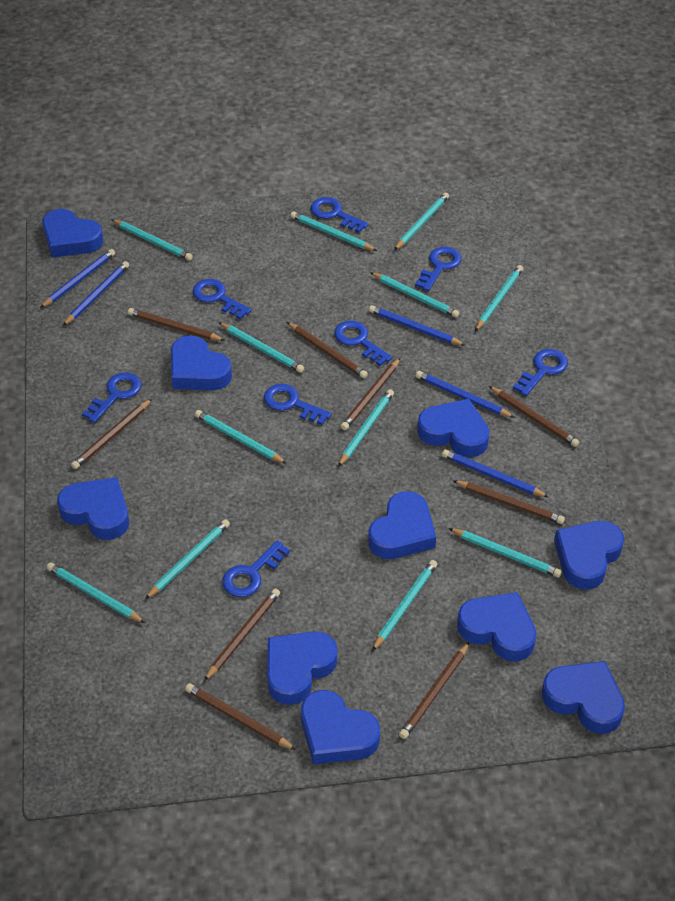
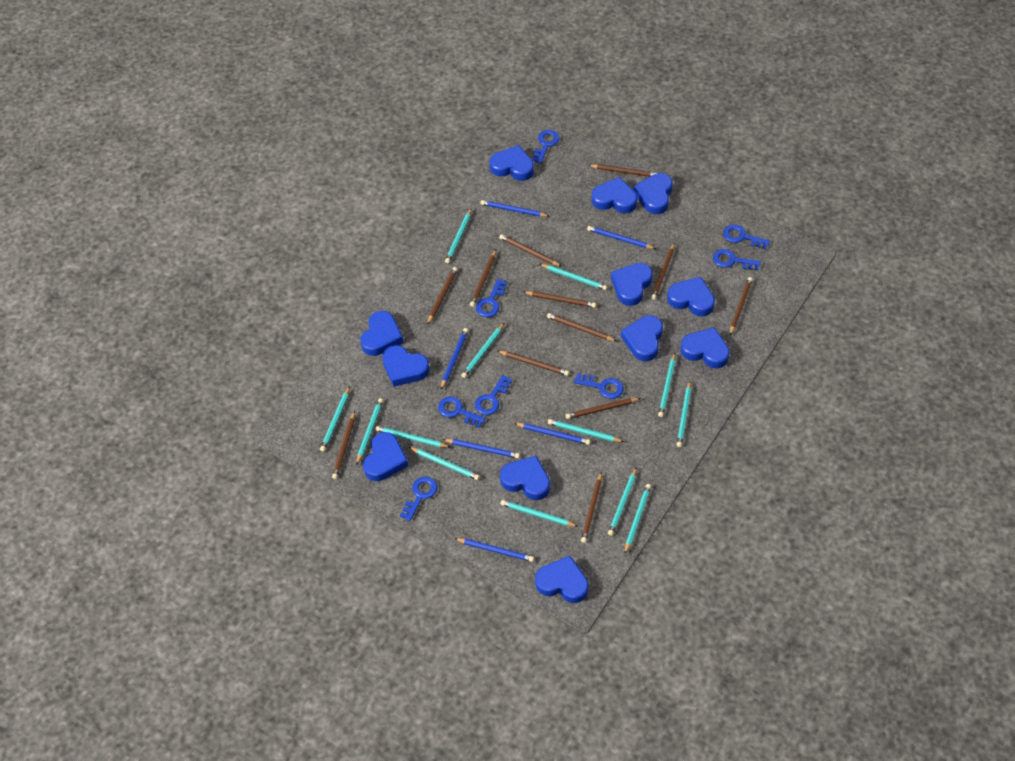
blue heart: [42,209,103,257] [57,477,129,540] [171,335,232,390] [267,631,337,705] [301,690,380,764] [368,491,436,559] [417,399,490,457] [457,592,537,661] [542,661,625,734] [554,521,624,589] = 10 -> [360,311,403,356] [363,432,408,481] [382,345,430,387] [490,145,534,181] [500,456,550,500] [535,556,589,603] [592,177,637,213] [611,263,653,306] [621,315,663,361] [633,173,673,214] [667,277,715,317] [681,327,730,368] = 12
blue pencil: [40,249,115,308] [63,261,129,326] [369,305,466,346] [416,371,515,418] [442,449,549,497] = 5 -> [441,328,468,389] [443,439,520,459] [454,538,534,562] [481,200,549,217] [514,423,590,445] [587,226,656,249] = 6
brown pencil: [71,399,152,469] [128,308,225,341] [185,683,296,750] [204,588,280,681] [287,322,368,378] [341,358,400,430] [399,642,469,739] [453,480,565,524] [489,386,579,447] = 9 -> [332,411,355,479] [427,267,457,325] [470,250,496,307] [498,351,569,376] [499,234,562,267] [524,291,596,308] [547,313,616,341] [566,398,641,419] [581,472,602,543] [588,164,657,177] [651,243,674,300] [730,277,753,335] = 12
turquoise pencil: [47,563,145,623] [111,219,193,261] [145,519,230,599] [195,410,287,464] [218,322,304,373] [291,211,377,251] [338,389,394,467] [370,272,459,318] [372,560,437,651] [394,192,449,250] [448,528,562,577] [475,265,523,331] = 12 -> [320,386,350,452] [357,398,383,464] [375,426,450,448] [409,447,480,480] [445,208,472,263] [461,323,504,378] [500,500,578,527] [540,264,607,290] [548,419,624,442] [608,467,637,536] [625,484,651,554] [658,353,676,417] [677,381,691,447] = 13

